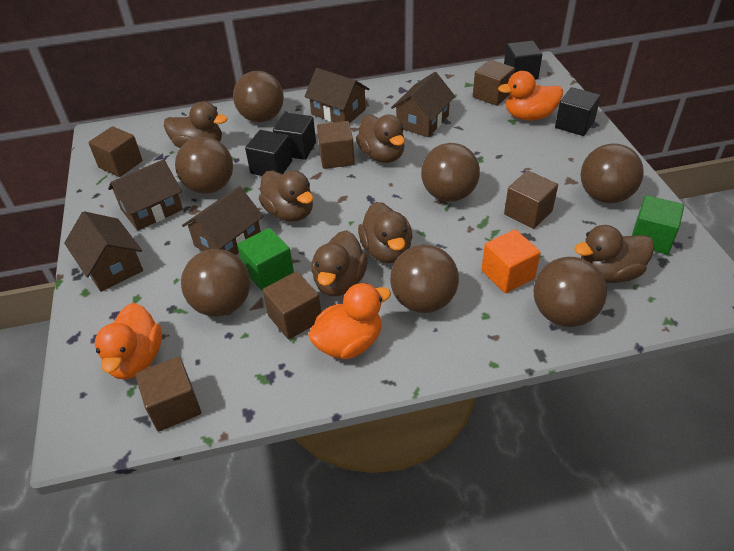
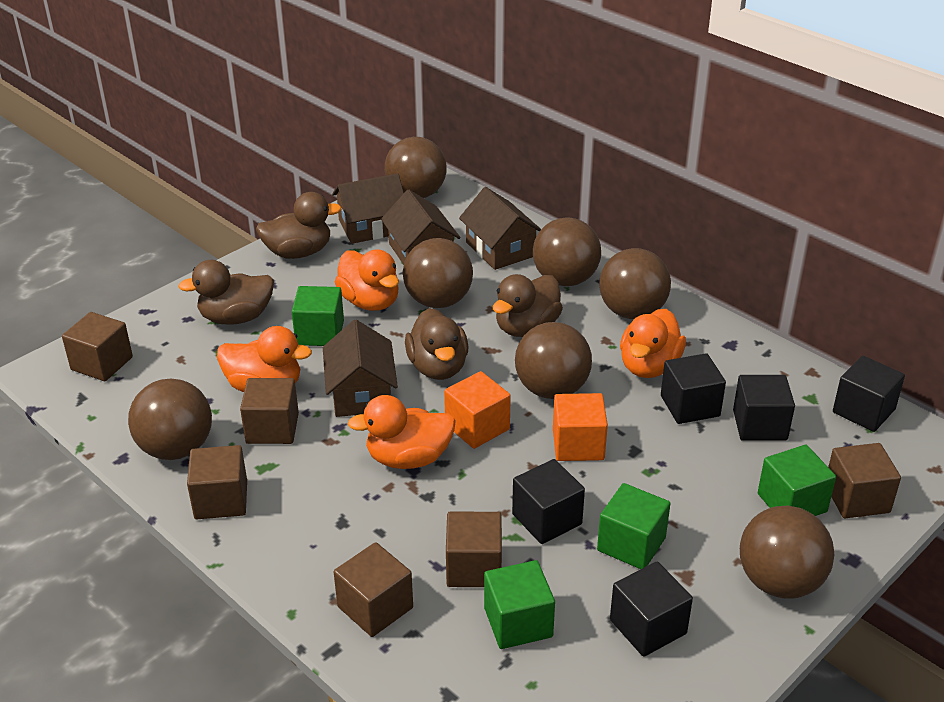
black cube: [245,130,292,176] [273,112,316,160] [504,41,542,80] [555,87,601,136] = 4 -> [512,459,585,544] [610,562,693,657] [661,353,726,424] [733,375,795,441] [833,356,905,432] = 5
brown duck: [164,101,228,148] [259,170,313,222] [311,230,368,296] [356,115,405,163] [358,202,413,263] [574,225,655,283] = 6 -> [178,260,274,325] [256,192,342,259] [405,308,469,380] [493,274,563,337] = 4
brown house: [64,211,143,292] [108,159,183,231] [182,186,263,255] [304,68,369,123] [391,72,455,137] = 5 -> [323,320,398,417] [332,173,404,244] [381,189,461,265] [459,187,541,270] = 4
green cube: [237,228,294,291] [632,195,684,254] = 2 -> [292,286,344,346] [484,560,555,649] [597,483,671,569] [758,445,836,516] = 4
orange cube: [481,229,541,293] = 1 -> [444,371,511,449] [553,393,608,461] = 2
orange duck: [95,303,162,380] [308,283,391,359] [498,71,563,121] = 3 -> [217,326,312,392] [335,249,399,311] [348,395,456,469] [620,309,686,378] = 4

